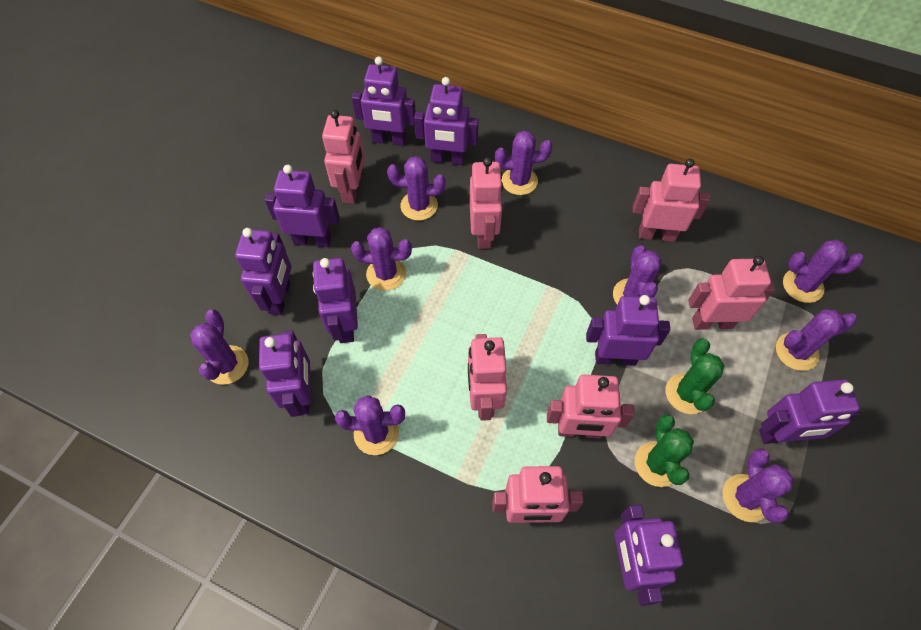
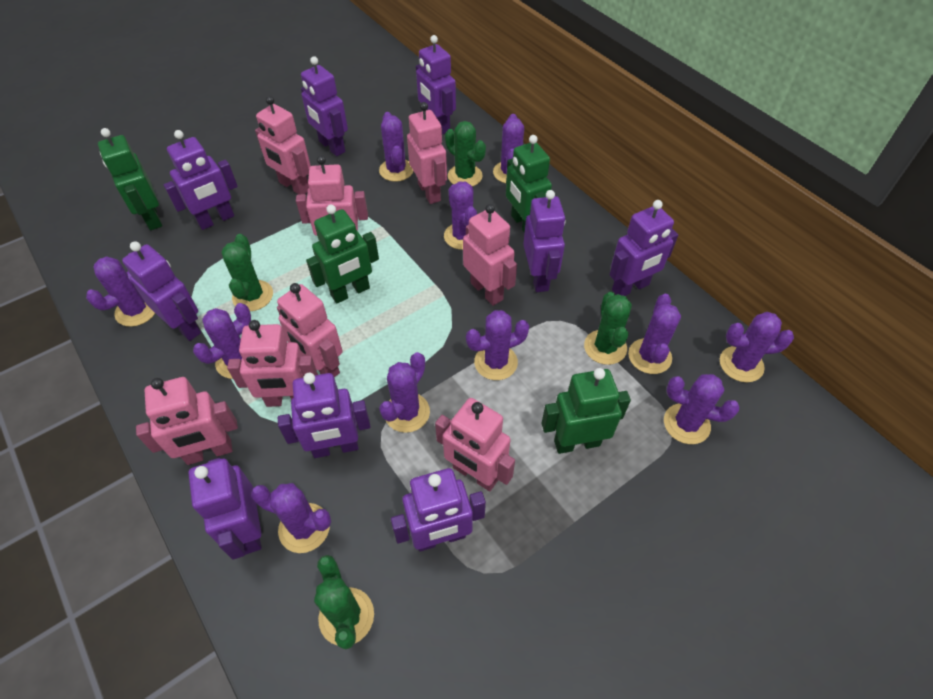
green cactus: [635,415,694,487] [666,339,725,414] = 2 -> [221,234,273,311] [314,555,374,649] [445,121,486,186] [584,292,632,365] = 4
green robot: none = 0 -> [98,128,162,230] [306,205,379,304] [506,135,552,233] [542,368,631,454] = 4
pink robot: [322,110,365,204] [468,334,507,421] [470,157,503,249] [492,466,584,523] [547,375,635,439] [633,159,710,242] [688,256,775,330] = 7 -> [136,377,238,465] [227,320,318,407] [255,96,311,195] [277,283,342,377] [296,155,368,236] [407,102,447,204] [435,398,515,491] [463,204,517,306] = 8
purple cactus: [190,310,249,385] [335,395,405,455] [351,227,412,291] [387,156,446,221] [495,131,552,195] [613,245,662,304] [722,449,794,523] [776,309,857,371] [783,240,863,303] = 9 -> [86,253,155,327] [193,303,251,379] [251,483,331,553] [379,112,413,182] [379,352,430,433] [444,181,477,250] [466,310,529,380] [493,114,524,183] [628,294,681,374] [664,374,740,444] [720,312,794,382] = 11

